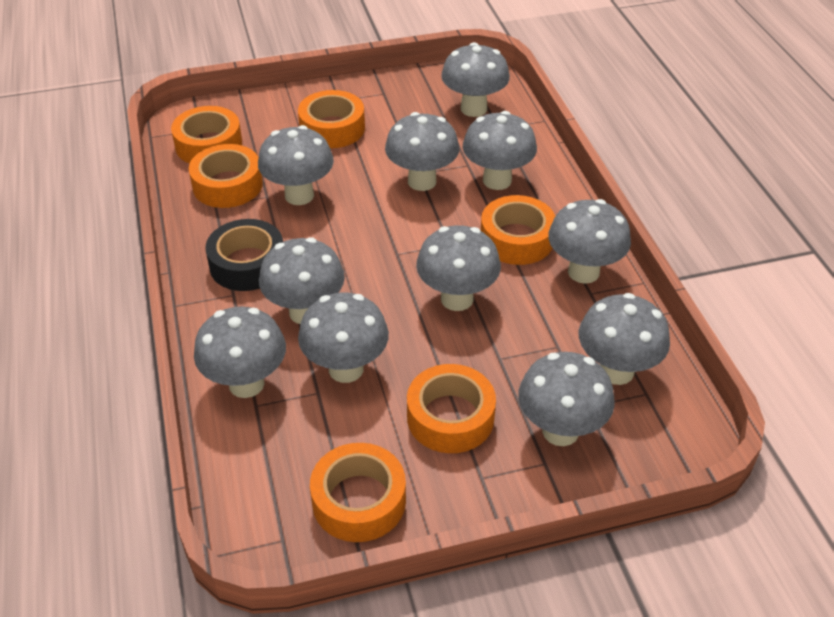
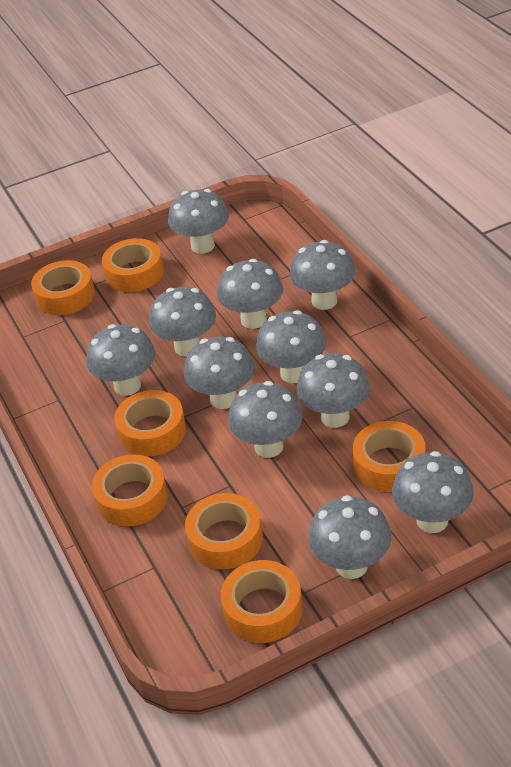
black tape: [206,219,283,291] = 1 -> none = 0
orange tape: [171,106,242,163] [189,144,263,208] [298,90,365,148] [310,443,406,542] [407,364,496,453] [481,195,555,265] = 6 -> [31,260,95,315] [92,454,168,527] [102,238,164,292] [114,390,186,457] [185,493,263,569] [221,560,303,643] [352,421,426,492] = 7

